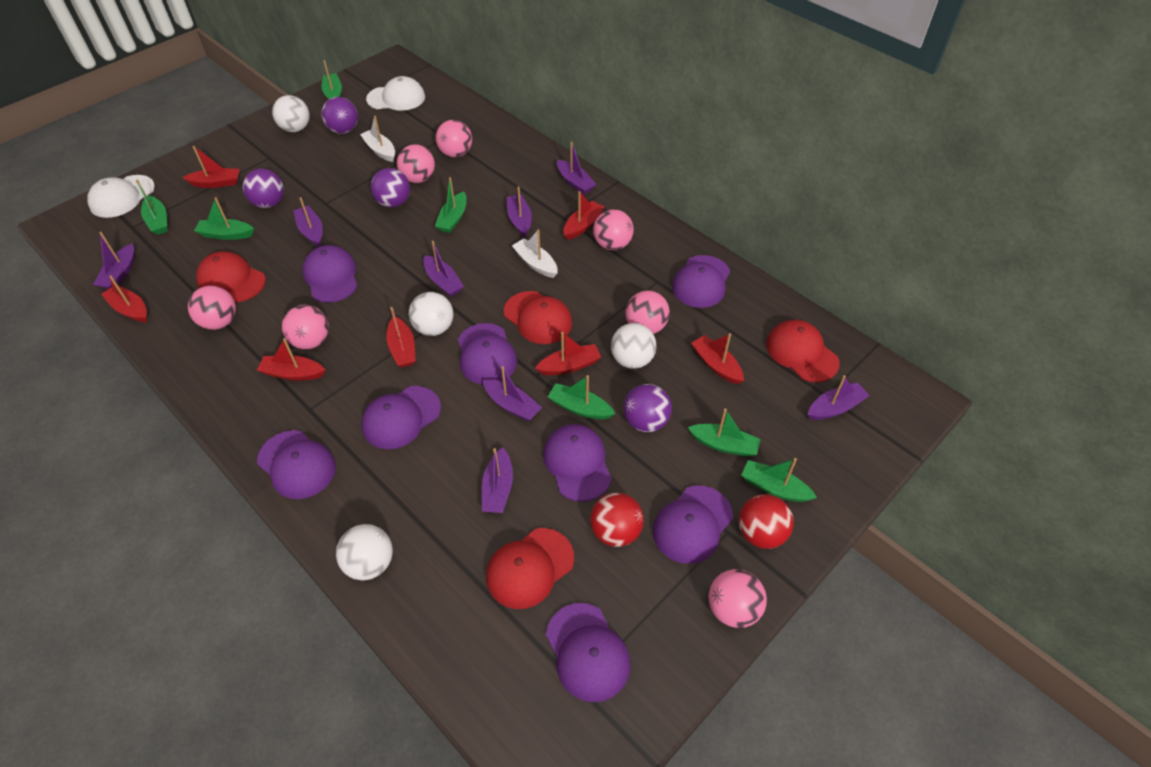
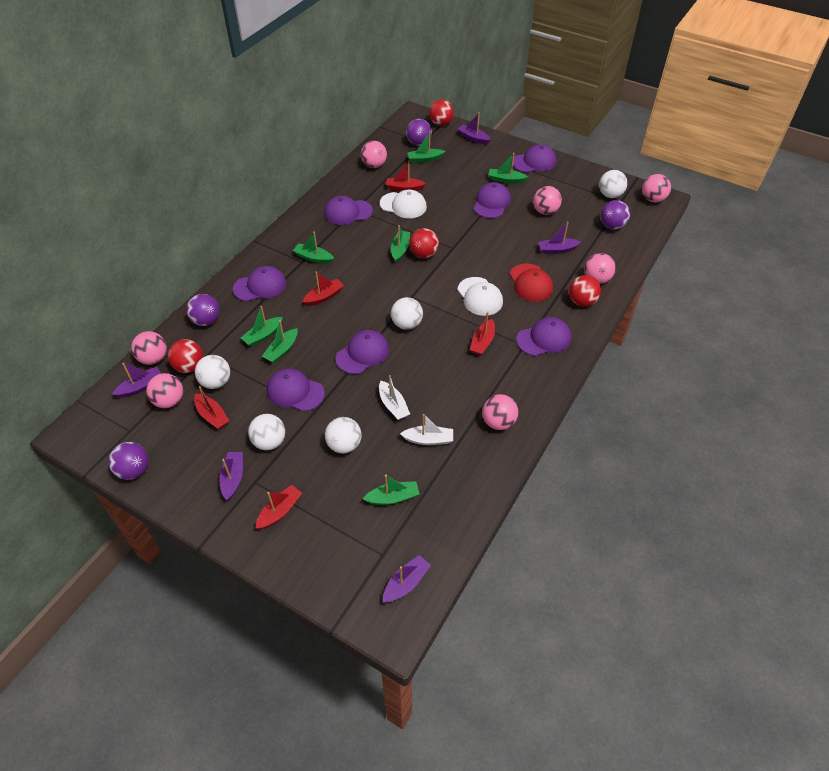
purple boat: [93,232,135,289] [293,197,323,247] [423,241,464,297] [482,447,513,513] [483,366,542,421] [507,187,532,237] [557,142,597,194] [808,375,870,420] = 8 -> [112,363,162,398] [219,452,243,500] [383,555,431,603] [458,112,491,144] [538,222,581,254] = 5
purple cap: [257,430,336,499] [302,245,357,303] [361,386,441,449] [458,323,517,384] [543,424,612,502] [546,603,631,702] [653,485,733,564] [672,255,730,308] = 8 -> [233,266,286,301] [267,369,325,412] [324,196,373,225] [336,330,389,374] [474,182,511,218] [513,144,556,173] [516,317,571,356] = 7
red ball: [590,493,644,547] [739,494,794,549] = 2 -> [168,339,203,373] [409,228,439,258] [429,100,454,126] [569,275,601,307] = 4
red boat: [101,275,147,322] [182,146,240,188] [257,338,325,381] [386,307,416,367] [535,332,601,375] [563,191,604,240] [691,334,744,384] = 7 -> [194,386,229,429] [255,485,302,529] [302,271,344,306] [386,161,426,191] [470,311,495,355] = 5
red cap: [196,251,266,302] [486,528,574,609] [504,291,572,344] [766,320,840,383] = 4 -> [510,263,553,302] = 1
white ball: [272,95,309,132] [336,524,393,580] [409,292,453,336] [611,323,656,369] = 4 -> [195,355,230,389] [248,414,285,450] [325,417,362,454] [391,297,423,330] [599,170,627,198] = 5

